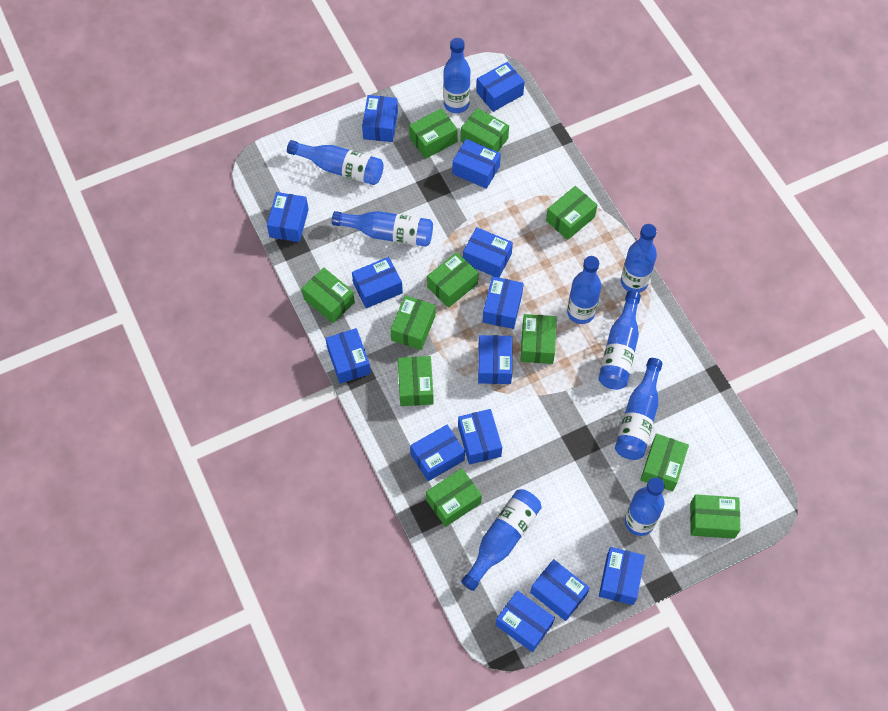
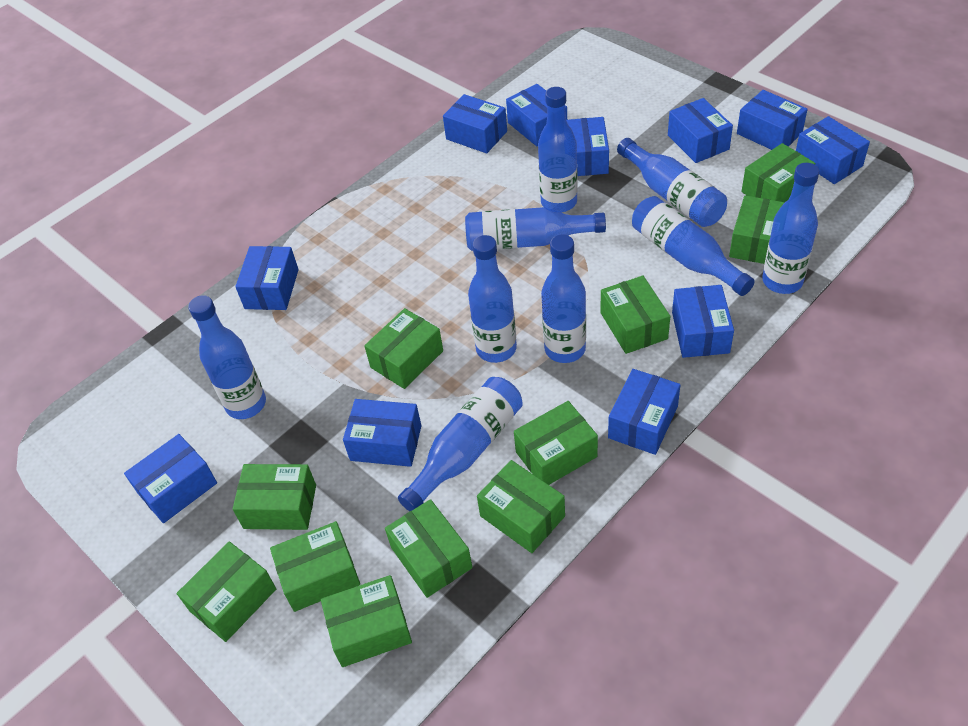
blue box: [267,192,309,242] [325,328,371,384] [352,257,403,308] [362,95,398,142] [410,425,465,481] [452,139,501,189] [458,409,502,465] [463,227,513,278] [476,62,525,112] [478,335,512,384] [483,276,524,329] [496,590,555,652] [530,559,590,621] [599,547,645,605] = 14 -> [124,434,217,523] [235,246,299,310] [343,399,422,467] [443,94,507,154] [506,84,567,146] [566,117,609,176] [608,369,680,455] [668,98,733,163] [672,285,734,358] [737,90,808,150] [796,116,870,184] = 11

